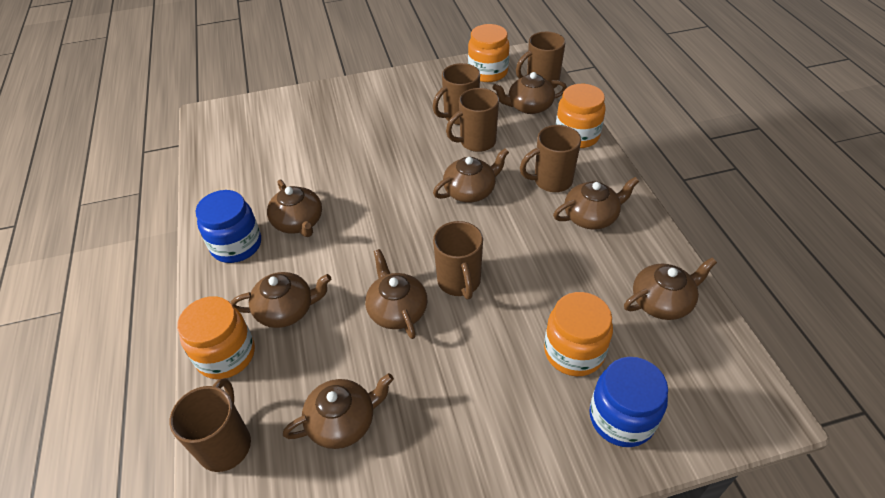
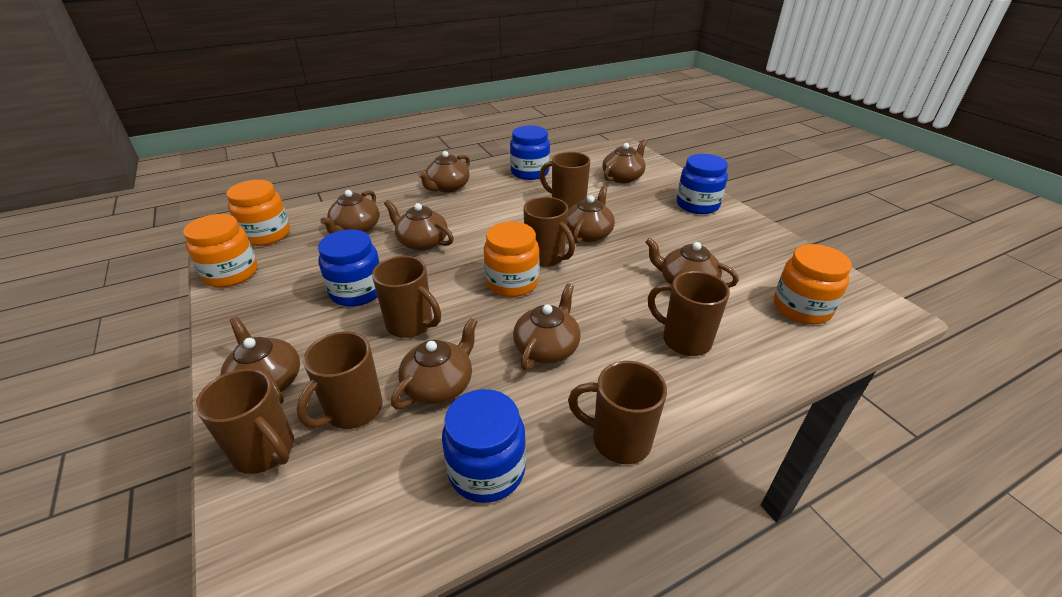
blue jar: [195,190,261,263] [589,357,668,447] = 2 -> [318,229,380,307] [442,389,526,503] [510,125,550,180] [677,154,728,214] = 4
brown mug: [170,378,251,472] [433,63,480,125] [433,221,483,300] [446,88,499,152] [516,32,565,88] [520,125,581,192] = 6 -> [195,368,294,474] [297,331,382,429] [372,256,441,338] [523,197,575,267] [540,152,590,210] [568,361,667,464] [648,271,730,356] = 7
brown teapot: [230,272,331,328] [267,180,322,237] [283,373,394,449] [365,249,427,339] [433,148,509,203] [493,72,567,114] [553,177,639,230] [624,257,717,320] = 8 -> [220,317,300,404] [320,190,379,234] [384,200,454,251] [391,318,478,409] [418,151,470,193] [513,283,581,370] [567,186,615,244] [602,139,647,183] [645,237,739,288] = 9

